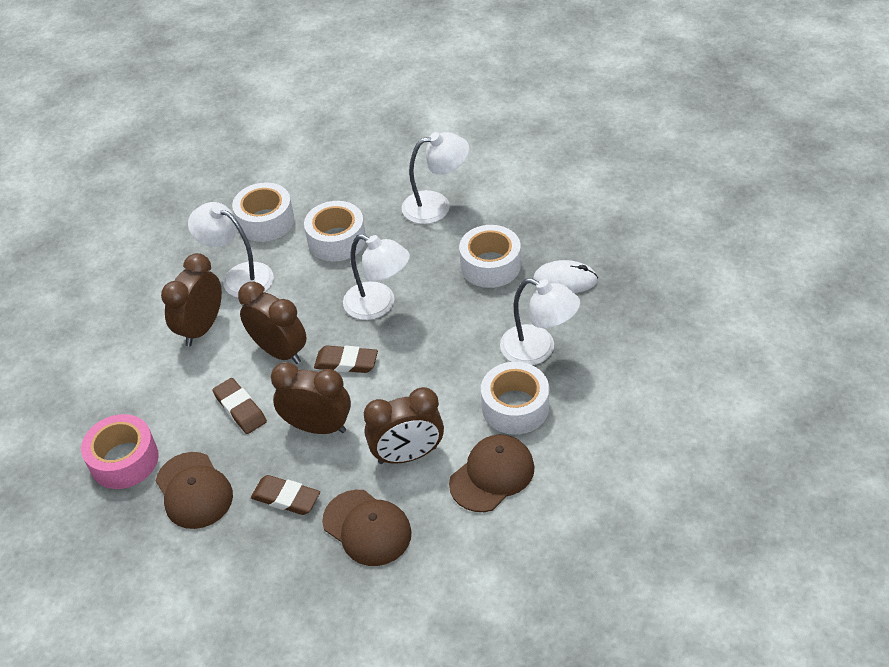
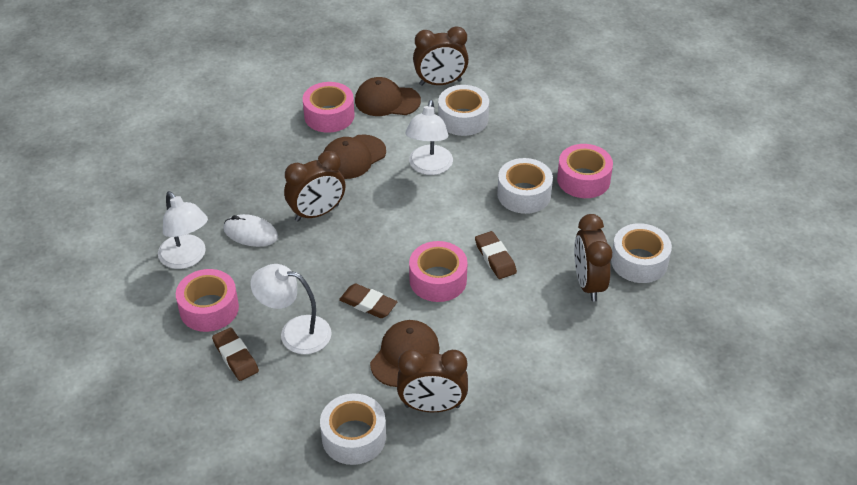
pink tape: [81,414,159,489] = 1 -> [176,269,239,332] [303,82,355,133] [409,241,468,302] [557,144,613,198] = 4
white lamp: [188,202,274,298] [343,234,410,320] [402,132,469,224] [500,278,580,365] = 4 -> [158,191,208,269] [250,264,332,354] [405,100,453,175] = 3

